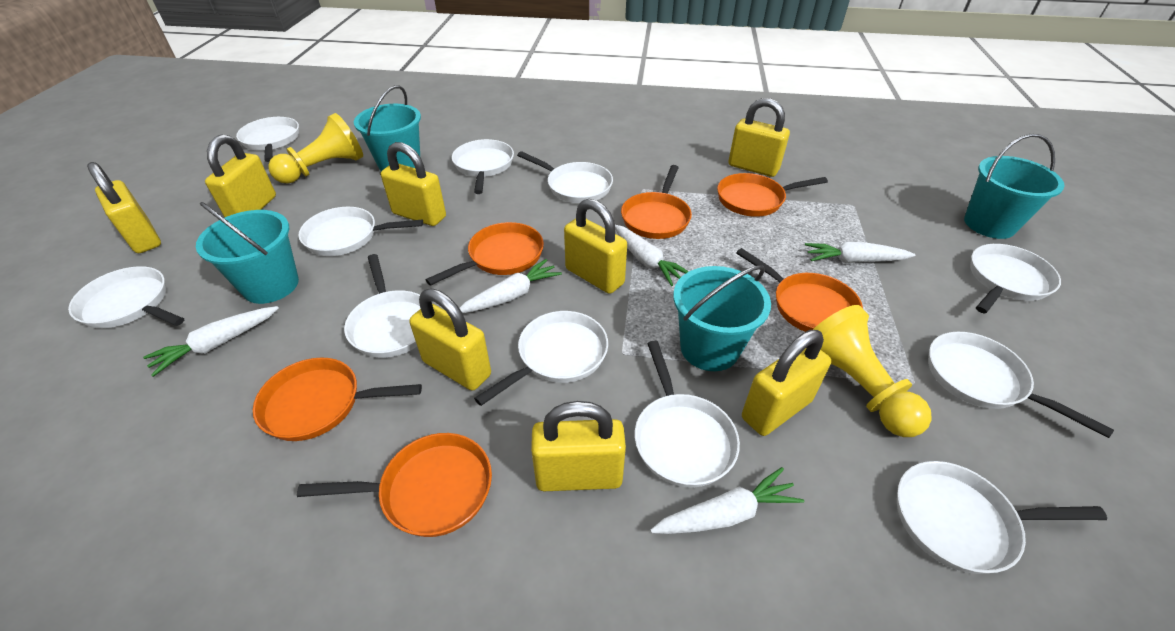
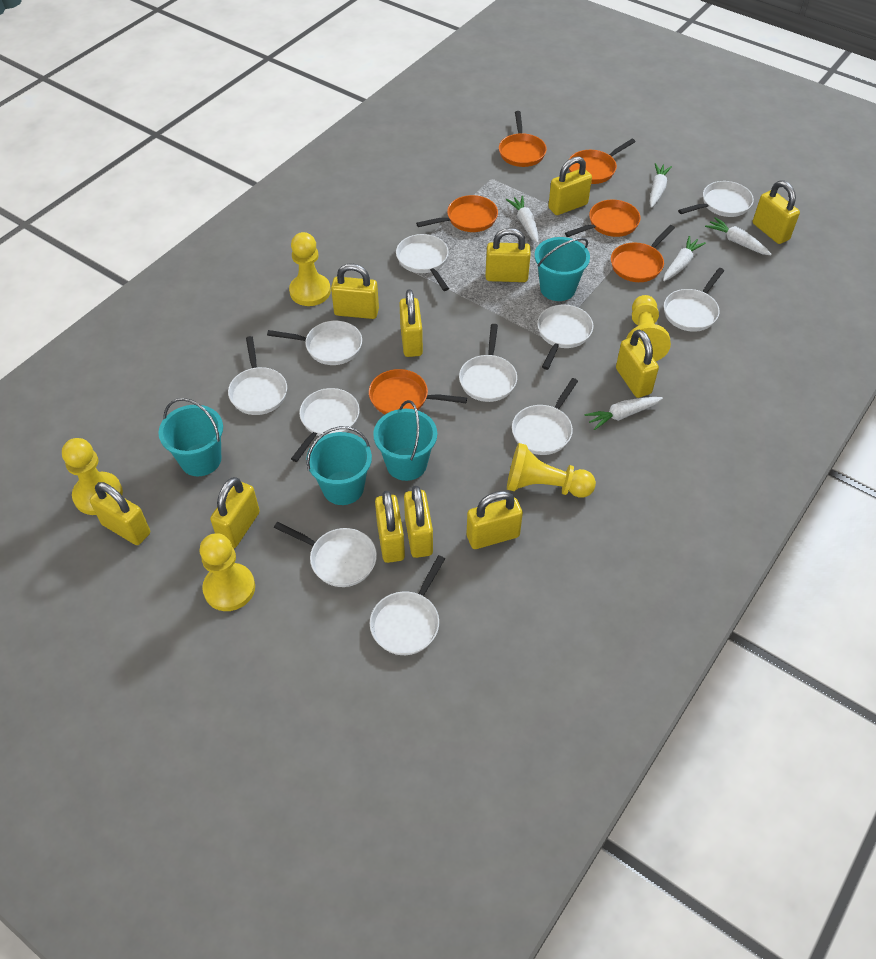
yellow padlock: [87,162,161,253] [205,134,276,217] [381,142,446,226] [409,288,491,391] [531,401,626,491] [564,199,627,294] [728,98,790,177] [742,330,831,436] = 8 -> [90,482,150,545] [210,477,260,548] [331,263,379,319] [375,491,405,563] [399,289,423,357] [404,486,433,558] [466,491,523,549] [486,228,531,282] [548,156,592,215] [616,330,659,398] [753,180,800,244] = 11
yellow pawn: [268,113,363,184] [813,305,932,437] = 2 -> [62,438,123,515] [199,533,255,611] [289,232,331,306] [507,443,596,498] [626,295,671,361] = 5

